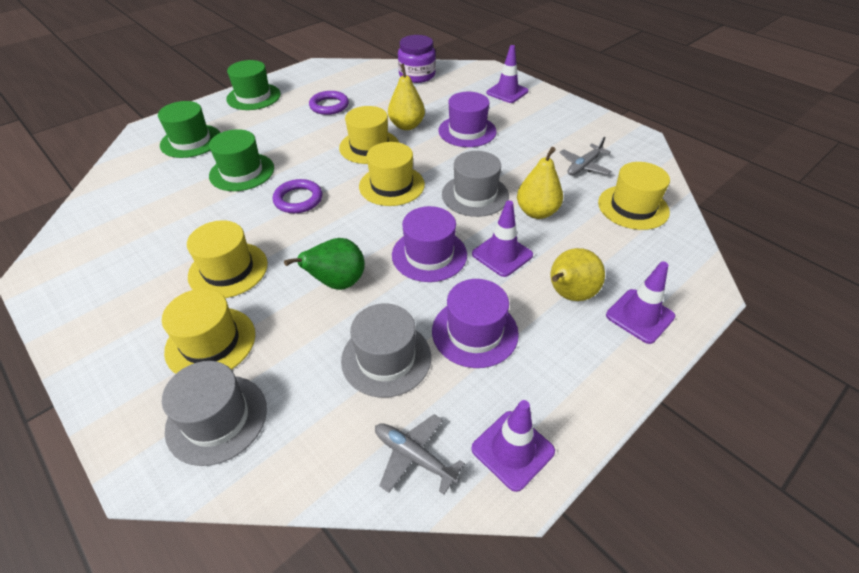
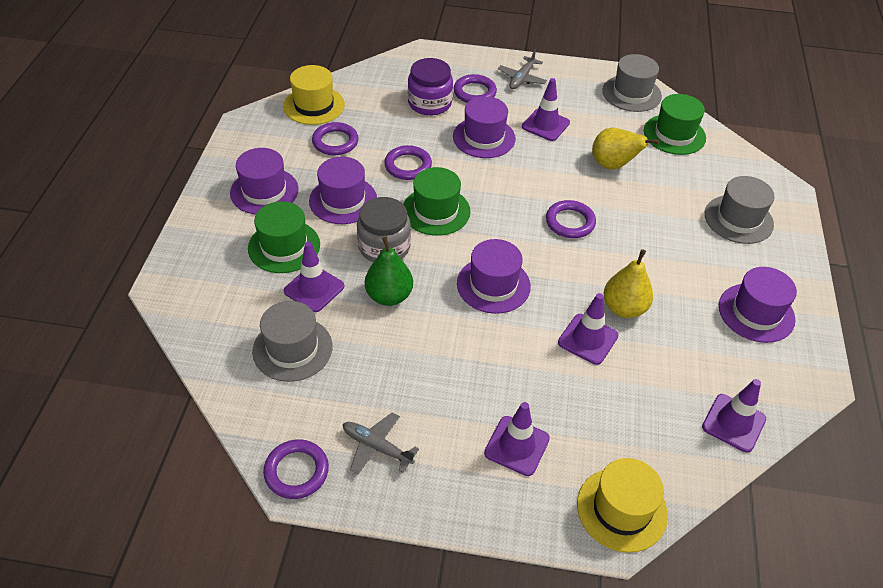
grey jar: none = 0 -> [357,197,411,262] = 1
purple hat: [392,206,467,282] [432,279,519,368] [438,92,497,147] = 3 -> [230,148,299,215] [309,157,377,224] [453,96,516,158] [457,239,531,314] [719,267,797,343] = 5
purple ring: [273,179,322,213] [309,91,349,115] = 2 -> [263,439,329,499] [312,122,358,155] [384,145,432,180] [454,74,497,103] [546,200,596,238] = 5
purple traffic cone: [471,400,555,492] [472,200,533,277] [486,45,528,103] [606,262,675,344] = 4 -> [284,242,344,312] [484,402,550,476] [522,78,570,141] [558,293,619,365] [702,379,766,453] = 5
yellow hat: [162,289,255,374] [187,220,268,298] [339,106,399,164] [359,142,425,206] [598,162,670,230] = 5 -> [283,65,345,125] [577,458,668,553] = 2
yellow pear: [388,63,425,130] [517,147,563,219] [551,248,605,301] = 3 -> [592,127,659,170] [604,249,653,318] = 2

